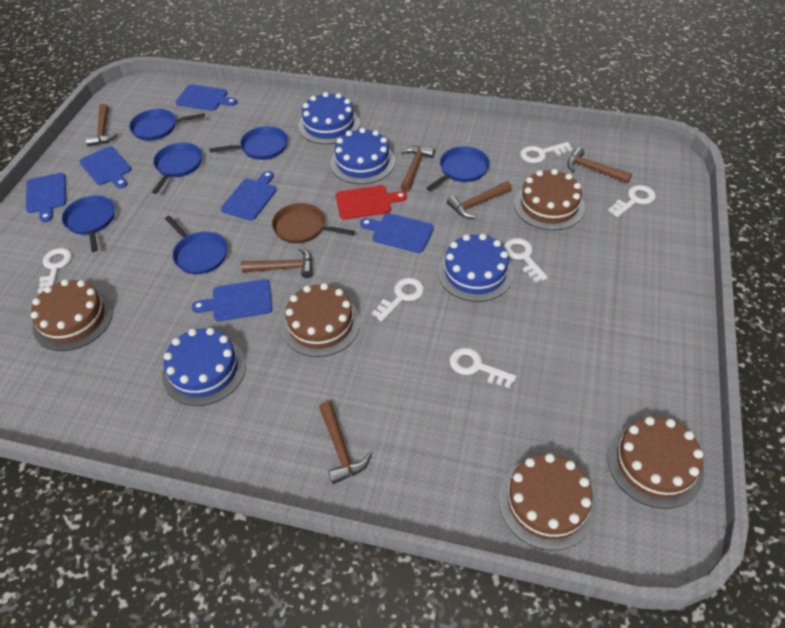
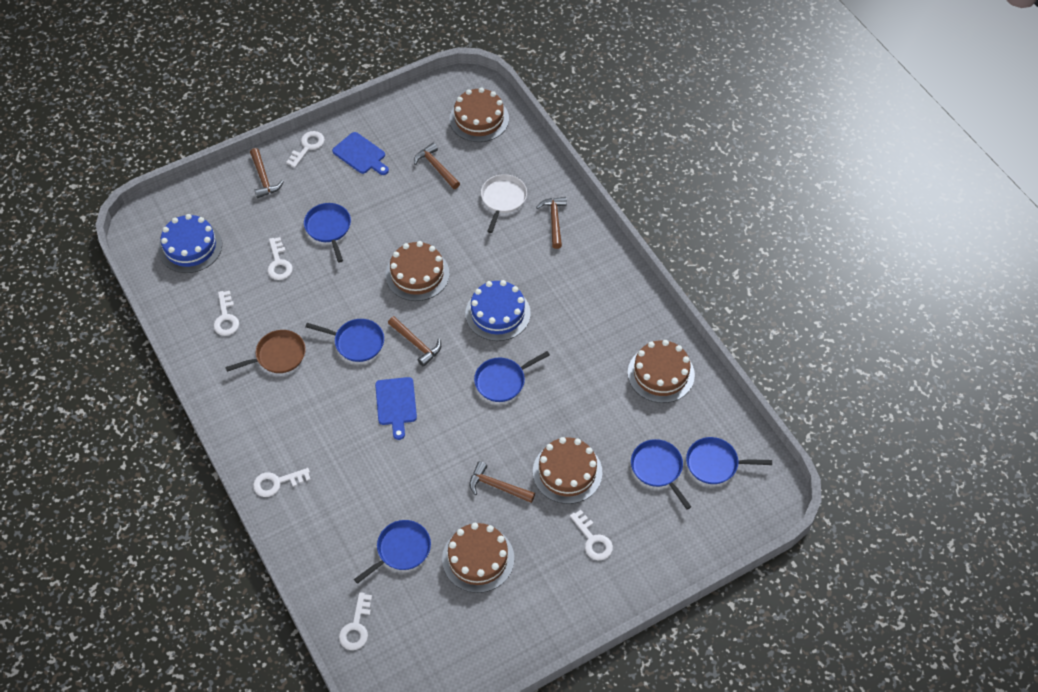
blue cake: [162,328,246,406] [298,92,360,144] [330,128,395,184] [438,234,514,302] = 4 -> [158,214,222,273] [465,280,531,341] = 2
blue cutting board: [26,173,66,222] [80,146,131,188] [176,84,237,111] [192,279,272,321] [221,171,277,221] [360,213,434,253] = 6 -> [332,132,389,175] [375,377,417,440] = 2
brown hammer: [85,104,119,146] [241,248,313,278] [319,401,371,484] [401,146,435,192] [447,181,512,218] [567,147,632,183] = 6 -> [250,148,284,198] [388,316,441,367] [414,143,460,189] [469,461,535,503] [536,197,567,249] = 5
red cutting board: [336,185,407,220] = 1 -> none = 0
white pan: none = 0 -> [481,174,527,233] = 1

